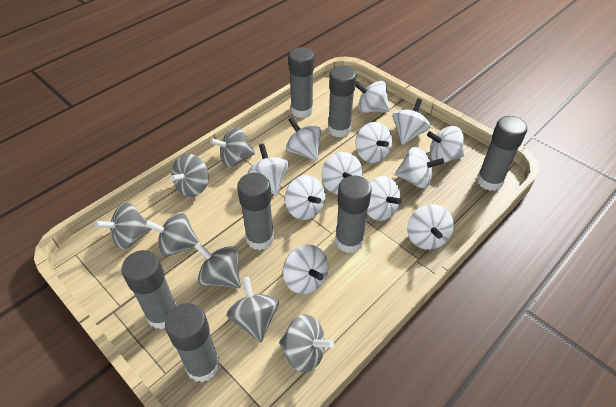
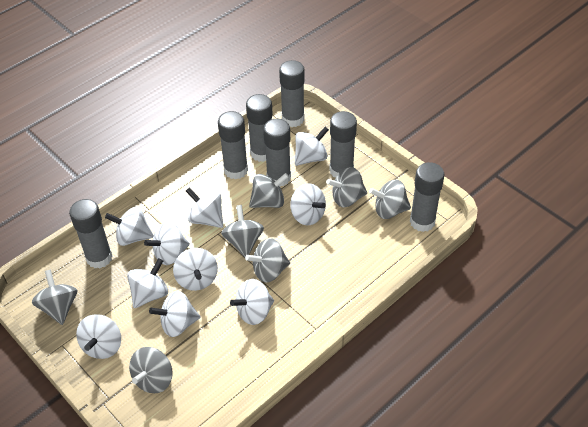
white spinning top: [248,143,289,195] [283,245,328,294] [285,175,325,220] [286,117,321,161] [321,152,362,195] [355,81,390,113] [355,122,392,163] [367,176,402,221] [393,98,430,145] [395,147,444,188] [407,204,454,250] [427,126,464,163] = 12 -> [76,314,121,359] [105,207,154,246] [127,258,168,308] [144,222,190,265] [149,291,200,337] [173,248,218,291] [186,187,223,228] [230,279,274,325] [290,183,326,225] [295,127,329,166] = 10

